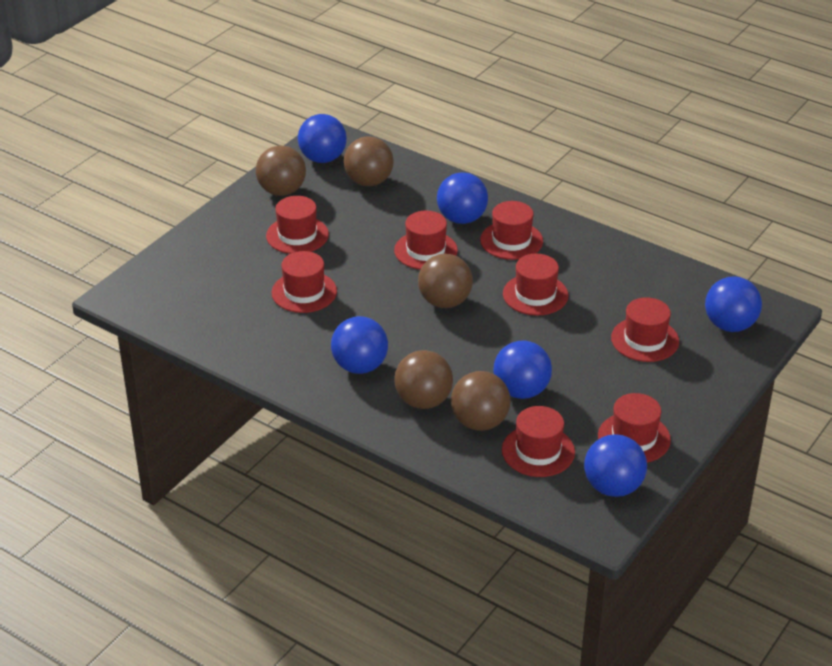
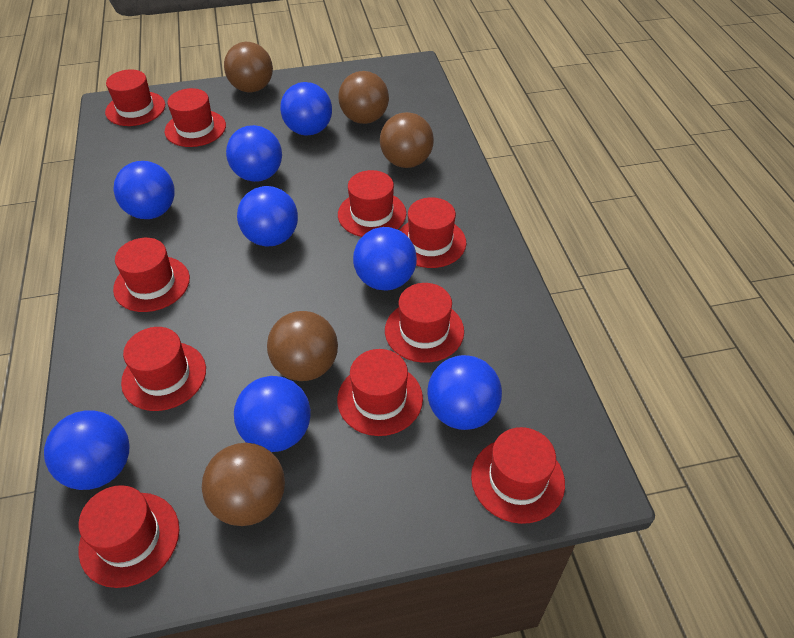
blue ball: [298,114,347,163] [331,316,388,374] [437,172,488,224] [493,340,552,399] [584,434,647,497] [705,276,762,332] = 6 -> [44,410,129,490] [113,161,175,219] [226,125,282,182] [234,376,311,452] [237,186,298,247] [280,82,332,136] [353,227,417,291] [427,355,502,430] = 8
red hat: [266,196,329,254] [271,251,337,313] [394,211,458,270] [480,201,543,260] [502,406,575,477] [503,254,568,316] [598,393,671,463] [611,297,679,362] = 8 -> [79,485,179,588] [105,69,165,126] [113,238,190,312] [121,327,206,411] [165,88,226,147] [337,349,423,436] [338,170,406,237] [385,283,464,363] [400,197,466,268] [471,427,565,524] = 10

